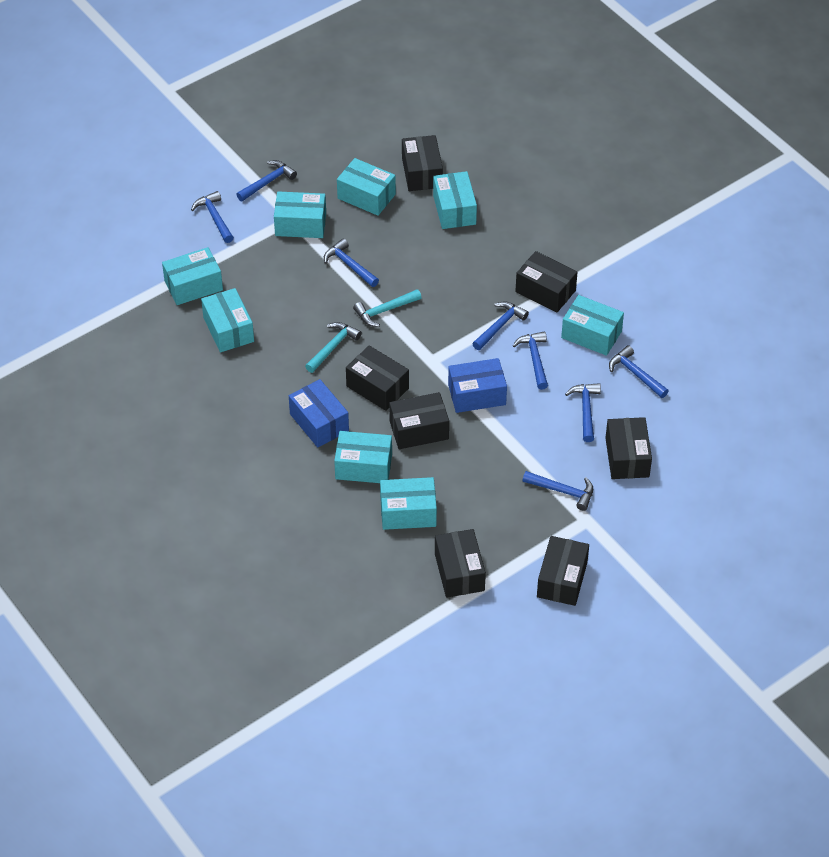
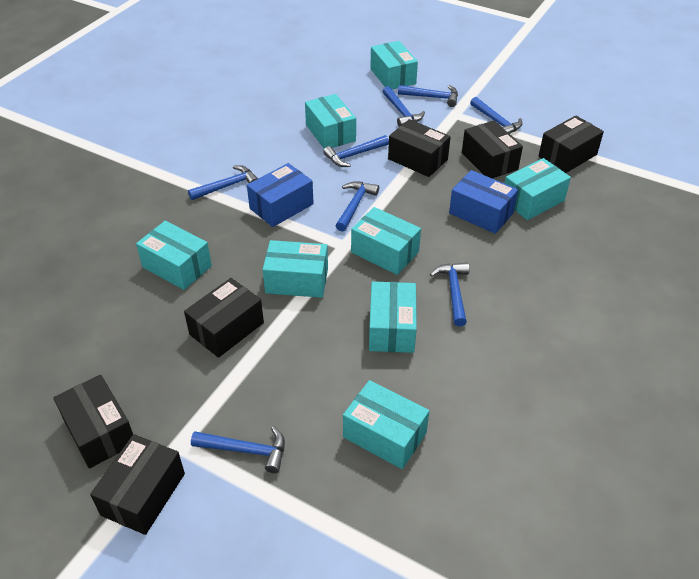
black box: [346,345,409,411] [389,392,449,449] [402,135,443,191] [435,529,486,598] [515,251,577,313] [537,536,589,606] [606,417,652,479] = 7 -> [53,375,133,469] [90,434,185,535] [184,278,264,358] [388,119,451,177] [462,120,523,179] [539,115,604,173] = 6
turquoise hammer: [305,322,362,373] [353,289,422,327] = 2 -> none = 0

